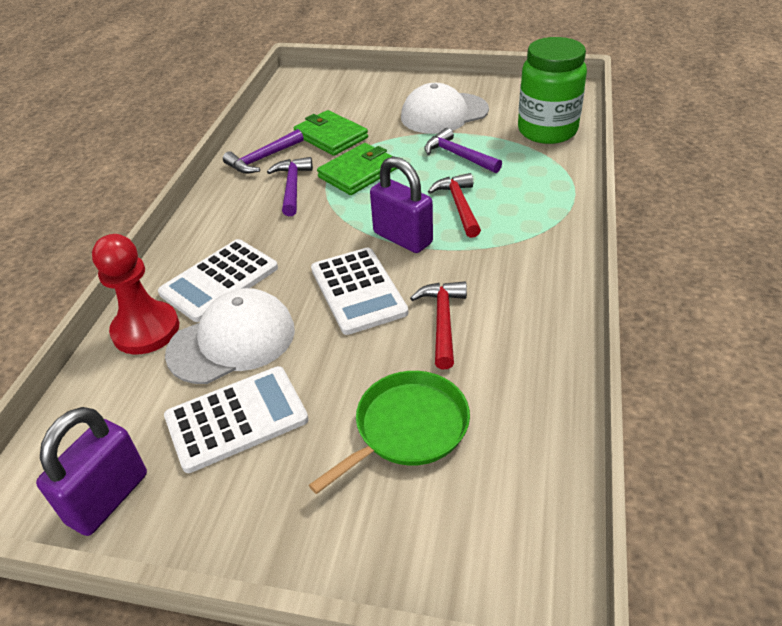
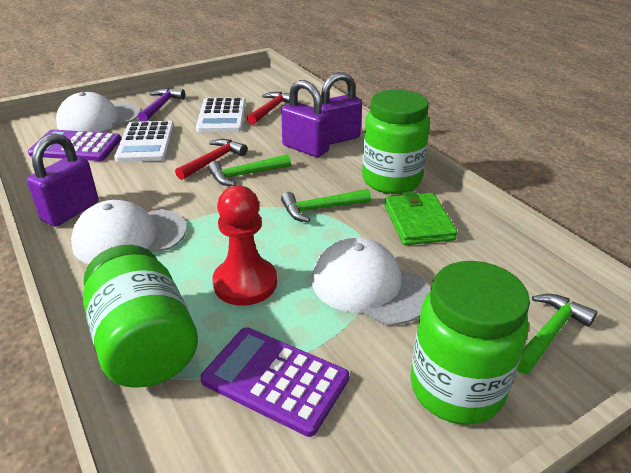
green hammer: none = 0 -> [208,154,291,186] [281,189,371,222] [517,294,597,374] = 3
green jar: [518,37,587,144] = 1 -> [83,245,198,388] [362,90,430,194] [410,261,530,425] = 3
green pan: [309,371,470,494] = 1 -> none = 0
green wallet: [294,110,368,156] [317,143,398,195] = 2 -> [384,191,458,245] = 1
purple calculator: none = 0 -> [28,130,121,161] [200,327,349,437] = 2
purple hammer: [223,129,304,174] [267,157,313,216] [425,128,502,173] = 3 -> [138,88,185,122] = 1
purple padlock: [36,407,147,536] [370,156,433,253] = 2 -> [27,133,98,227] [281,80,330,157] [321,72,362,145] = 3
white calculator: [158,239,278,322] [164,366,309,473] [311,247,408,335] = 3 -> [115,121,174,162] [196,97,246,132] = 2
white cap: [165,288,295,384] [401,83,489,134] = 2 -> [56,92,140,132] [71,200,186,264] [312,238,430,325] = 3

